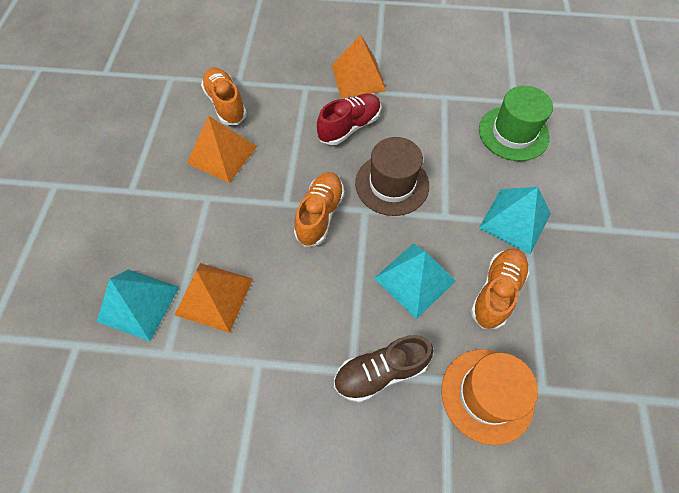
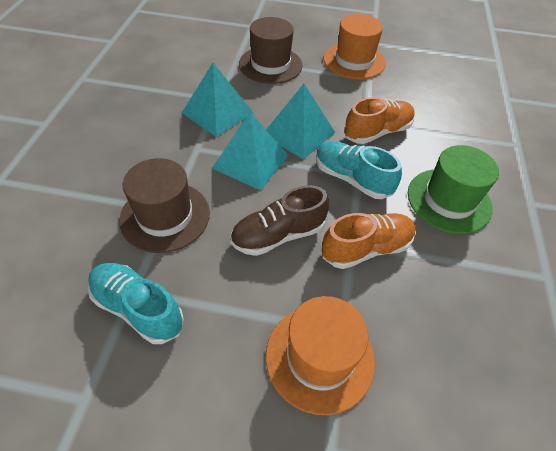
brown hat: [355,137,429,216] = 1 -> [119,158,210,253] [239,17,303,84] = 2
orange hat: [441,349,538,445] = 1 -> [266,296,375,415] [324,14,386,79] = 2
orange pyramid: [175,263,253,333] [187,116,257,183] [332,35,386,98] = 3 -> none = 0
orange shoe: [201,67,247,125] [294,172,344,247] [471,248,529,329] = 3 -> [322,213,416,269] [344,97,415,144] = 2
red shoe: [317,93,381,145] = 1 -> none = 0
turquoise shoe: none = 0 -> [88,263,184,344] [316,141,402,199] = 2

